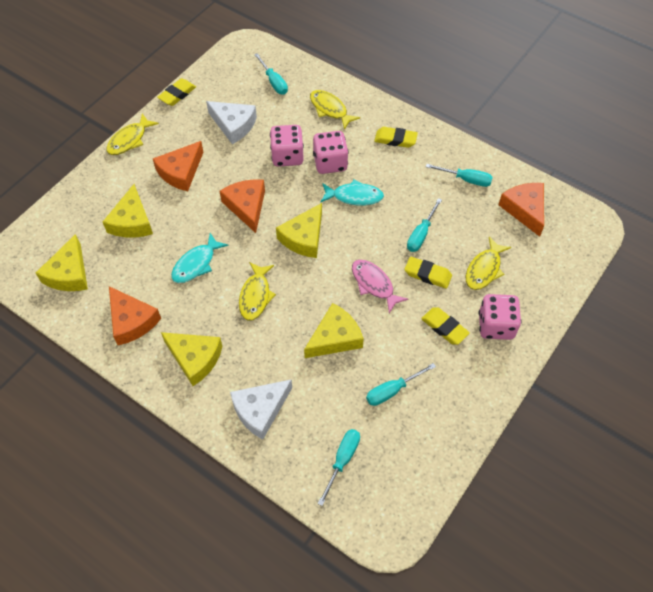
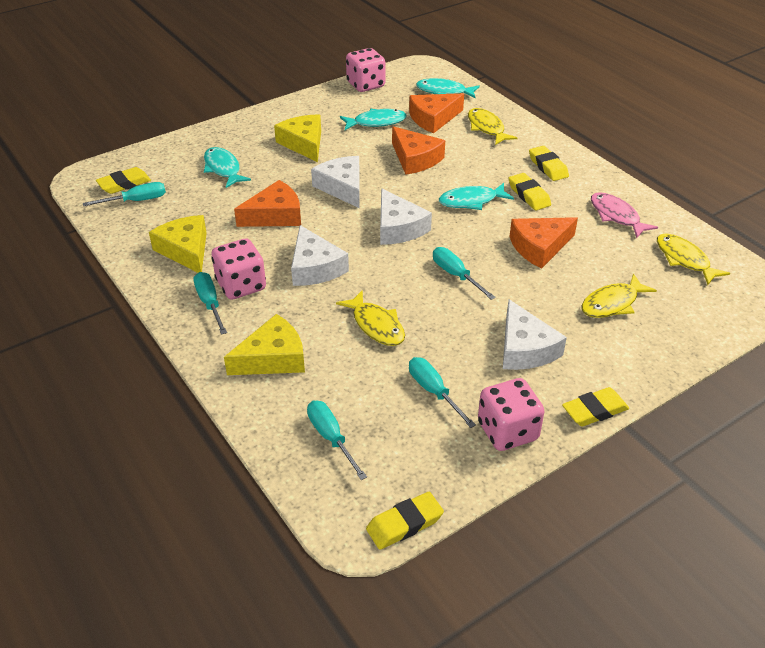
turquoise fish: [171,233,228,283] [320,179,384,206] = 2 -> [204,147,251,188] [340,109,407,130] [416,78,480,98] [439,183,514,210] = 4
white cheese: [206,101,257,144] [230,379,292,440] = 2 -> [291,225,349,286] [311,156,360,208] [380,188,432,245] [503,299,567,370] = 4
yellow cheese: [36,234,88,291] [103,184,153,238] [161,332,223,386] [276,203,322,258] [304,303,364,358] = 5 -> [149,215,207,273] [224,314,305,375] [274,114,321,162] = 3
yellow eraser: [157,78,196,106] [374,127,418,148] [405,257,452,289] [421,307,470,345] = 4 -> [96,167,151,194] [366,492,444,550] [509,173,551,211] [529,146,569,181] [562,387,629,426] = 5

